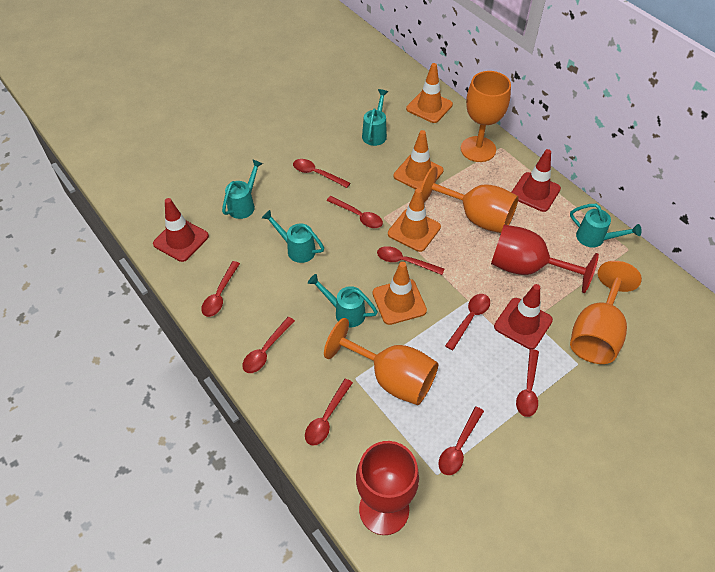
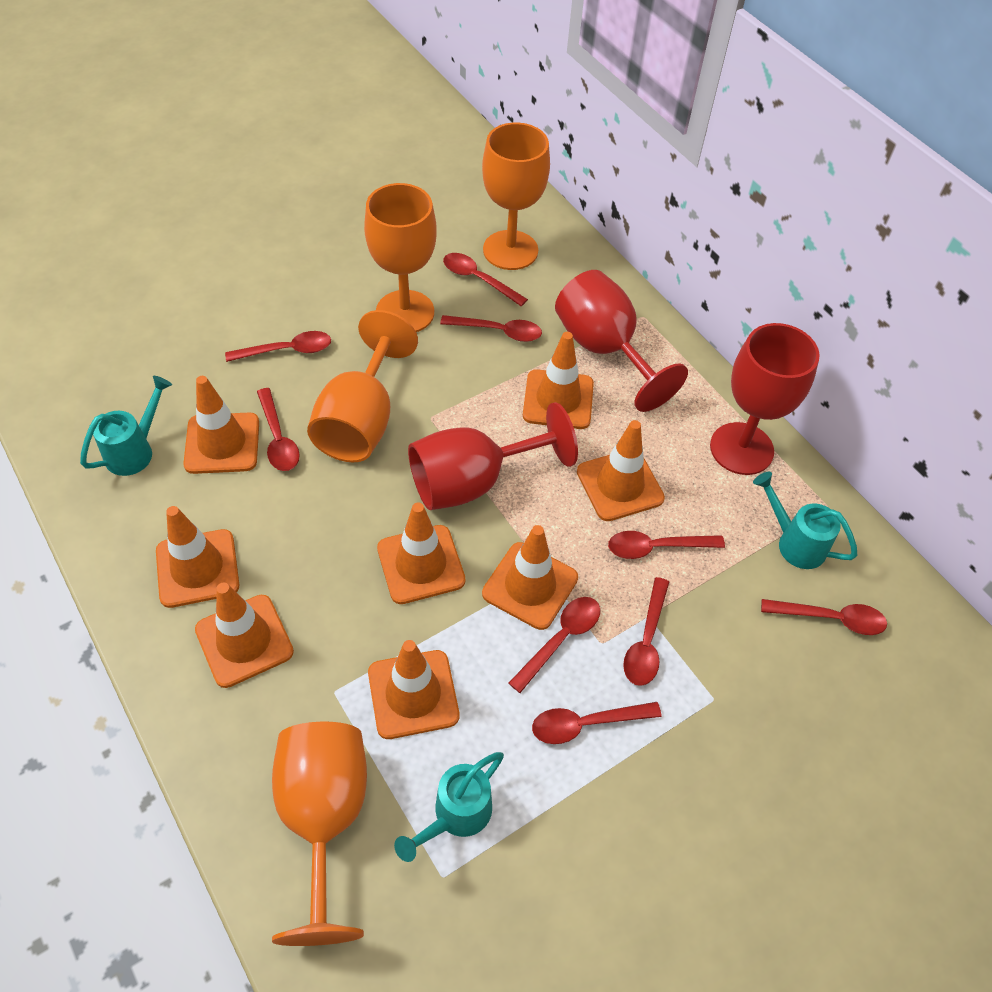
orange traffic cone: [372,262,427,325] [388,188,441,252] [393,130,444,189] [406,63,453,123] = 4 -> [156,506,239,608] [183,376,259,474] [195,583,294,688] [368,640,459,739] [377,502,466,604] [482,525,578,630] [523,332,594,429] [577,420,665,521] = 8
red goblet: [356,441,419,535] [491,225,599,293] = 2 -> [408,402,578,510] [555,270,688,412] [710,323,820,475] = 3
red traffic cone: [153,198,209,262] [494,284,553,349] [511,149,561,212] = 3 -> none = 0
turquoise watering can: [222,159,263,219] [262,210,324,263] [308,274,378,328] [362,89,388,146] [570,204,642,247] = 5 -> [80,376,172,476] [394,752,504,862] [753,472,858,569] = 3

